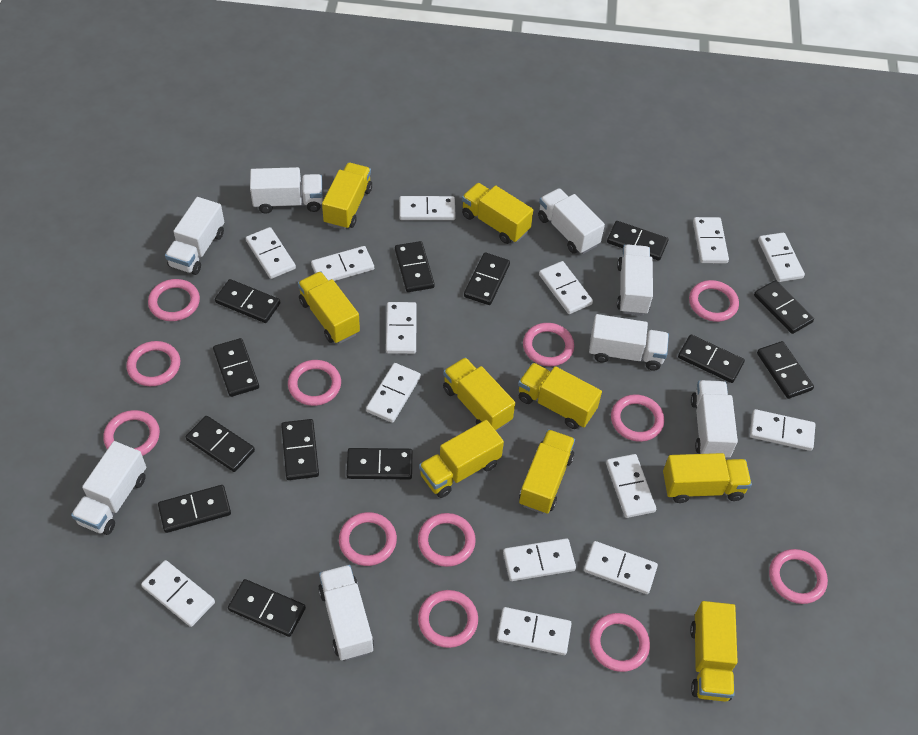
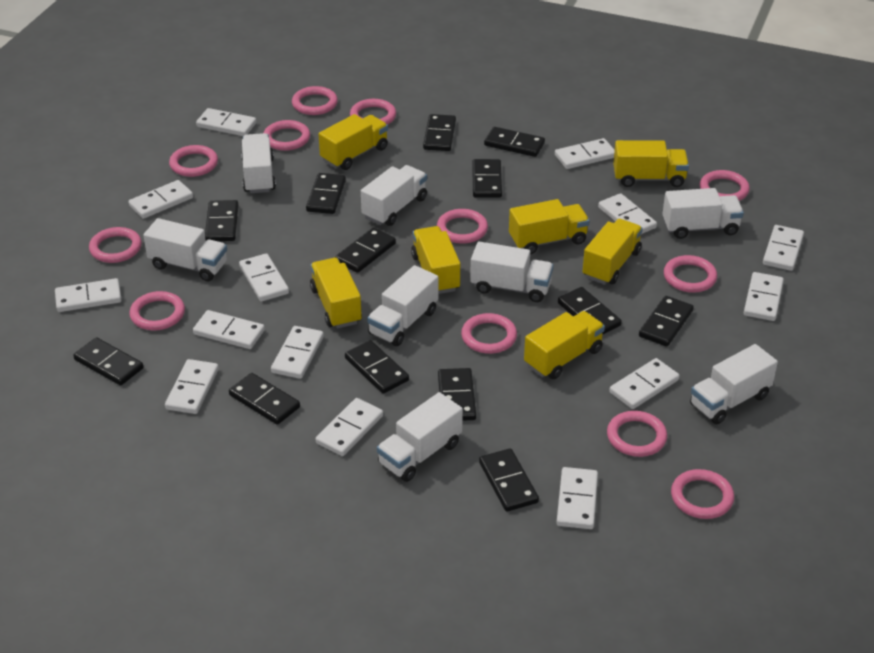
yellow truck: [298,272,360,344] [322,163,372,230] [419,420,504,498] [443,357,515,431] [462,183,533,244] [518,363,602,429] [519,429,575,514] [663,453,752,503] [690,601,738,702] = 9 -> [310,258,362,329] [319,114,388,170] [411,226,460,294] [509,199,590,254] [524,311,605,379] [583,219,643,284] [613,140,689,187] = 7

